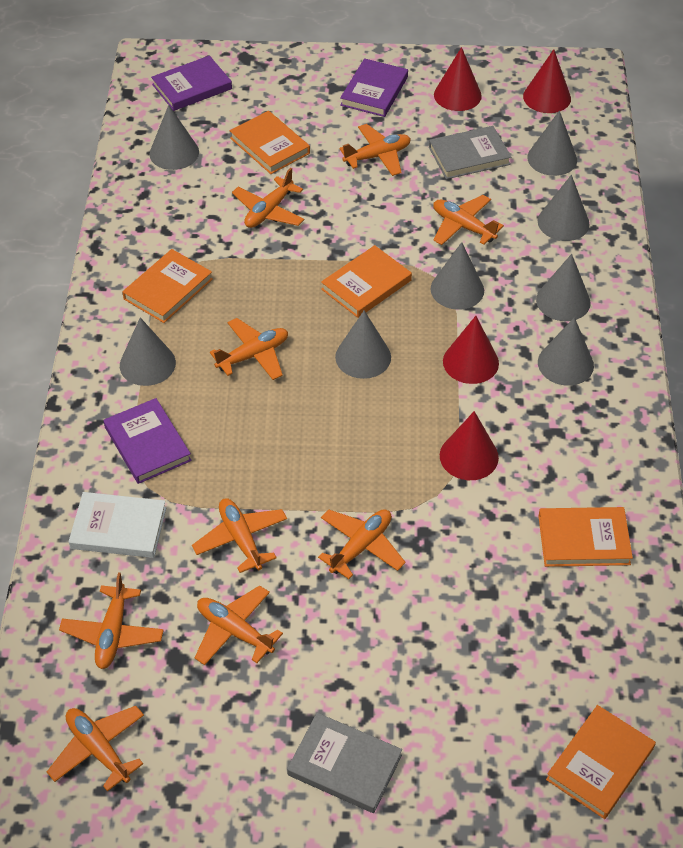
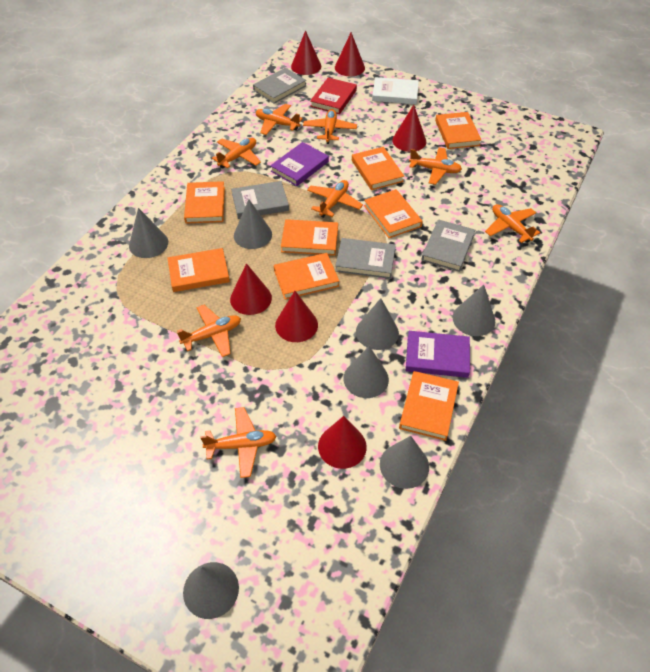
grey book: [287,713,402,813] [429,126,511,179] = 2 -> [231,181,289,219] [253,68,306,104] [335,238,396,279] [422,220,475,272] = 4
grey cone: [120,317,176,386] [150,105,199,170] [335,311,391,379] [431,242,484,310] [527,110,577,176] [536,254,591,321] [538,175,590,241] [538,317,594,386] = 8 -> [129,208,168,258] [183,562,239,619] [234,199,272,249] [343,346,389,398] [356,298,399,350] [380,436,429,489] [453,285,495,336] = 7
orange book: [122,249,213,323] [230,111,310,174] [321,245,412,318] [538,507,633,567] [546,705,656,819] = 5 -> [168,248,230,292] [184,181,225,224] [274,253,339,300] [281,219,338,256] [352,147,404,190] [364,189,423,238] [399,371,459,441] [435,112,481,149] = 8
orange plane: [47,706,144,792] [59,573,164,669] [192,498,287,573] [195,585,283,665] [210,318,288,380] [232,168,304,228] [318,509,405,579] [339,124,411,176] [433,195,504,245] = 9 -> [177,305,241,357] [200,407,277,478] [212,138,261,169] [256,104,303,135] [303,109,357,144] [307,180,363,218] [409,147,462,185] [485,204,540,243] = 8
purple book: [104,398,192,484] [151,55,232,111] [340,58,408,117] = 3 -> [270,142,329,186] [406,331,470,378] = 2
red book: none = 0 -> [310,78,357,114] = 1
red cone: [434,47,482,111] [440,411,499,480] [443,316,499,384] [523,49,571,113] = 4 -> [230,263,272,315] [275,291,318,342] [291,30,321,75] [318,416,367,469] [335,32,365,76] [392,105,426,152] = 6

